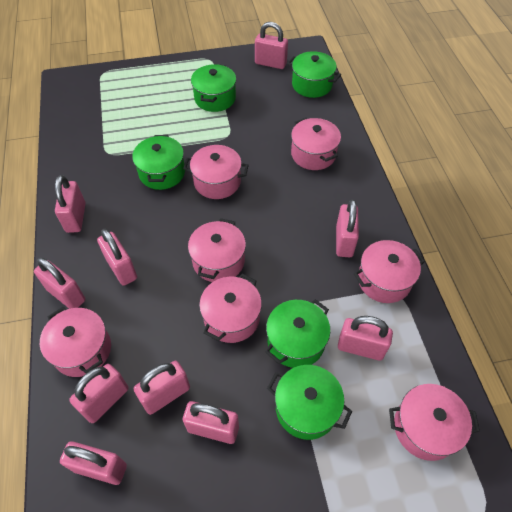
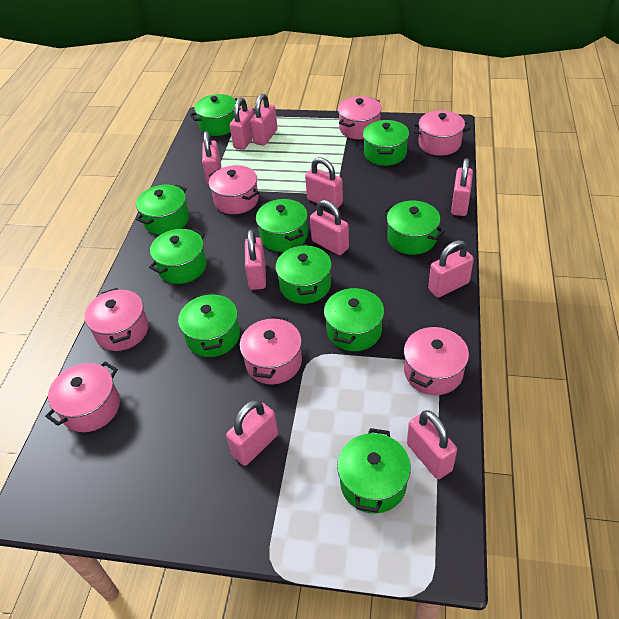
green pot: [132,135,185,190] [191,64,236,112] [265,299,330,368] [267,365,352,440] [287,51,341,98] = 5 -> [136,185,189,235] [149,229,207,284] [178,292,240,357] [190,94,241,136] [256,199,308,252] [276,244,332,304] [324,286,384,351] [337,428,411,513] [363,120,409,166] [383,201,445,255] = 10

